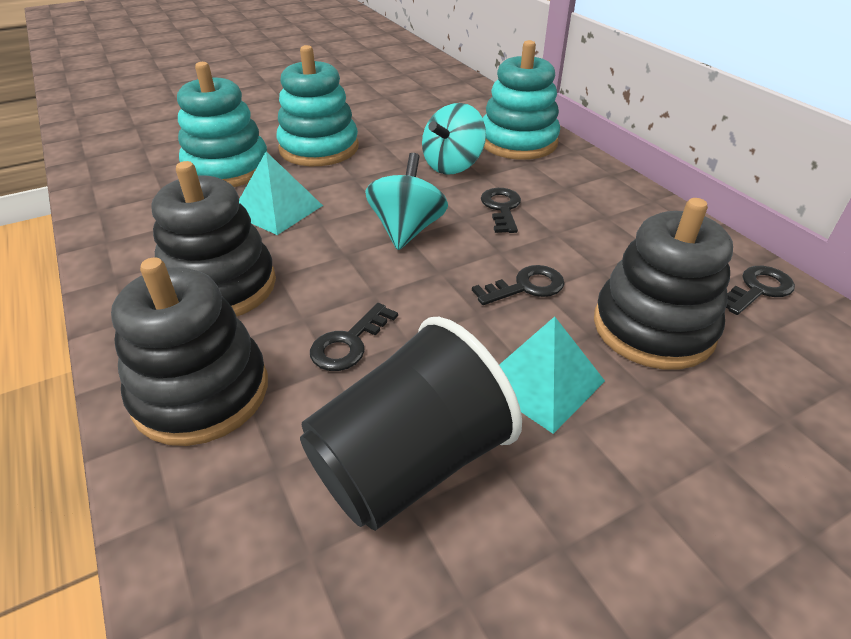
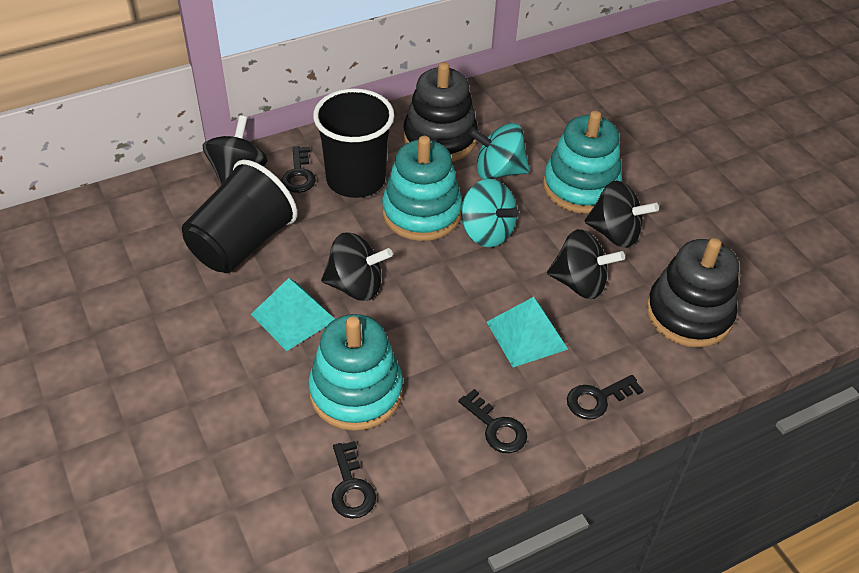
black cup: [300,317,522,531] = 1 -> [182,160,297,273] [313,88,394,198] = 2
black spinning top: none = 0 -> [203,116,268,185] [321,232,393,301] [547,229,625,299] [585,181,659,248] = 4
black stacking toy: [111,257,268,446] [151,161,276,317] [594,198,733,370] = 3 -> [403,62,478,161] [646,238,739,347] = 2

